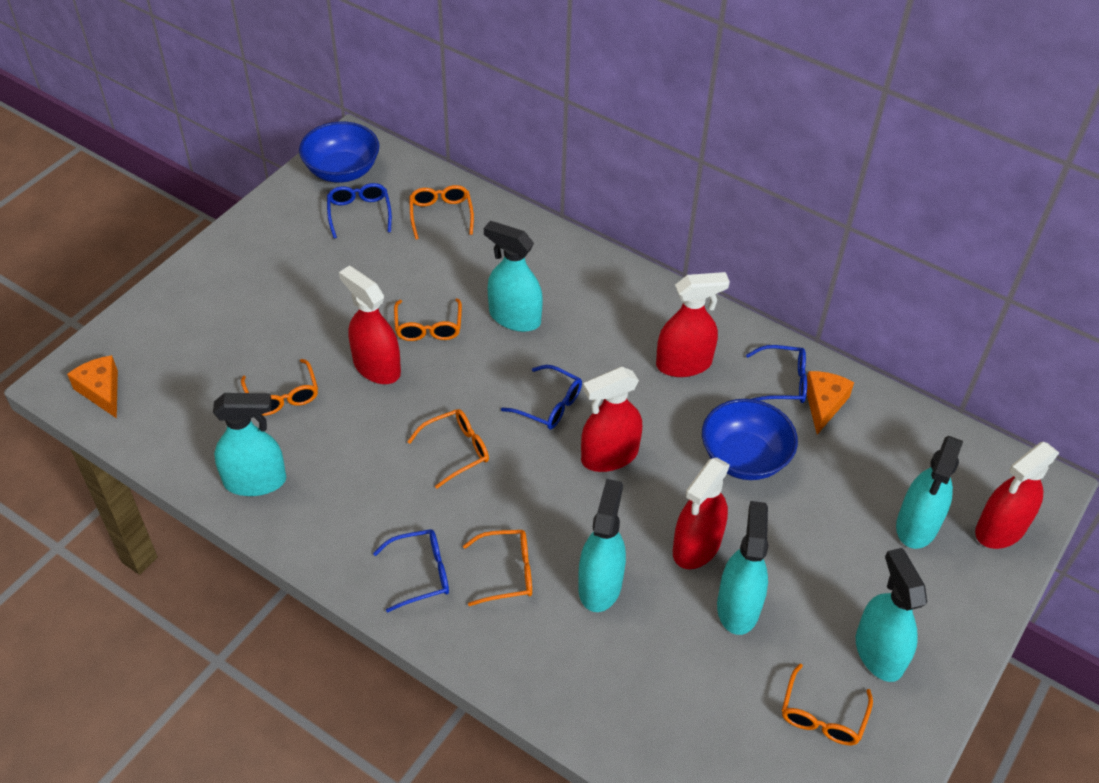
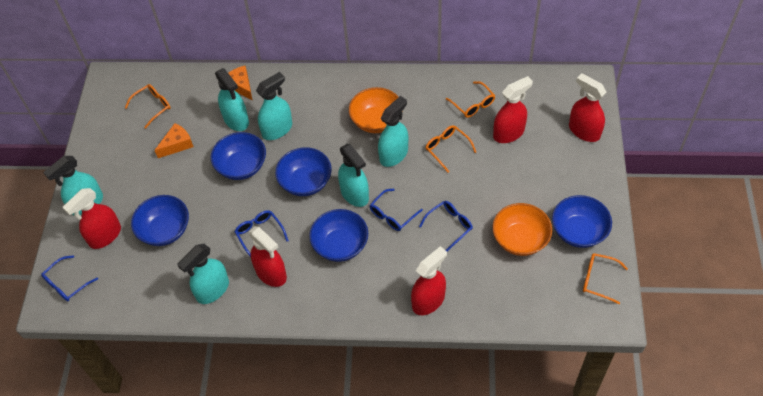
blue bowl: [299,121,380,183] [702,399,798,480] = 2 -> [131,195,189,246] [211,132,266,180] [275,147,332,196] [309,209,368,262] [552,195,612,248] = 5
orange bowl: none = 0 -> [349,87,398,133] [492,203,552,256] = 2
orange glasses: [241,359,318,416] [394,298,462,341] [407,409,489,489] [410,185,474,240] [463,530,532,606] [782,663,873,745] = 6 -> [125,84,171,129] [425,125,476,172] [446,81,495,118] [583,253,628,304] = 4

